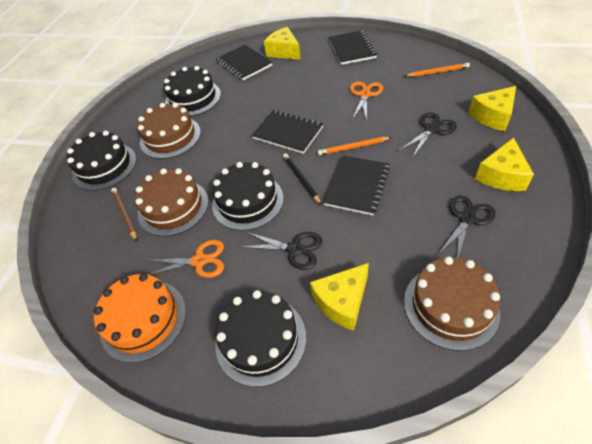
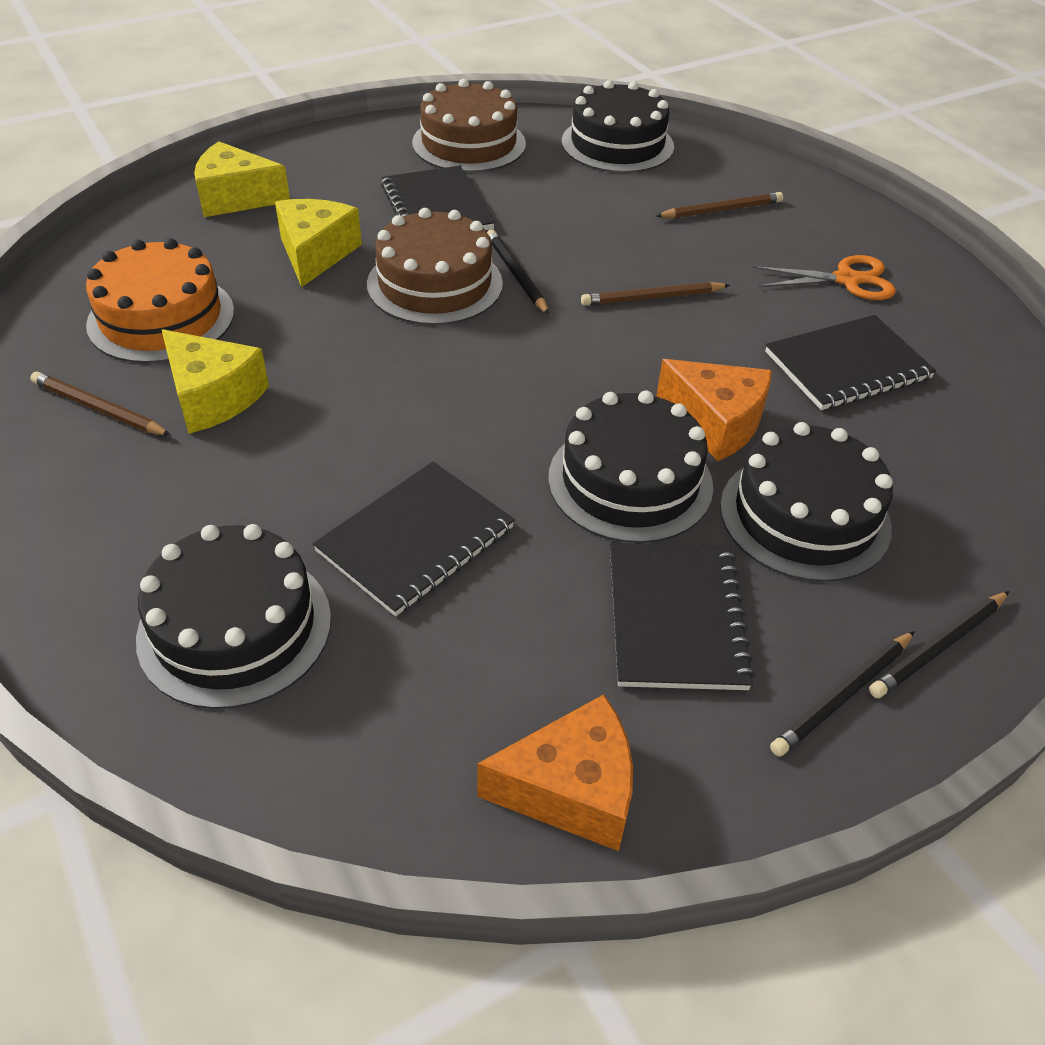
black pencil: [283,153,321,205] = 1 -> [487,229,549,315] [770,631,915,757] [869,591,1009,698] = 3
black scissors: [241,232,322,270] [400,112,457,158] [438,196,495,258] = 3 -> none = 0
brown cake: [135,168,209,236] [137,103,201,159] [404,257,500,351] = 3 -> [367,208,503,325] [412,79,526,172] = 2
brown pencil: [111,188,137,242] = 1 -> [30,372,171,436] [581,282,730,306] [656,192,783,218] = 3
orange cheese: none = 0 -> [477,694,633,851] [656,359,772,461] = 2
orange pencil: [317,137,392,155] [405,63,470,77] = 2 -> none = 0
orange scissors: [145,240,224,278] [350,81,383,121] = 2 -> [753,255,896,300] = 1
yellow cheese: [264,27,301,60] [310,263,369,331] [468,86,516,131] [475,137,534,191] = 4 -> [161,329,269,434] [194,141,290,217] [275,199,362,287] = 3

